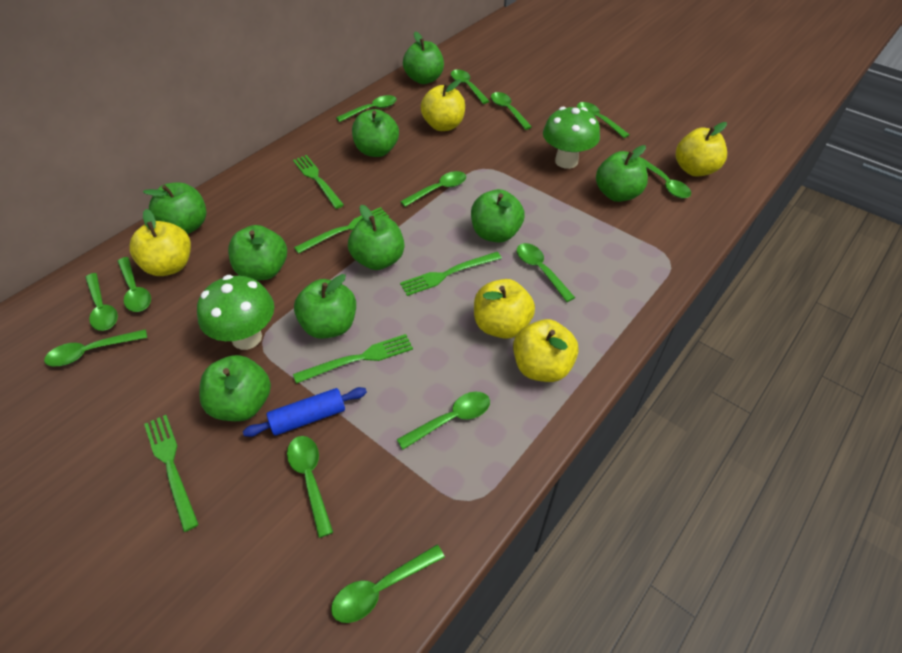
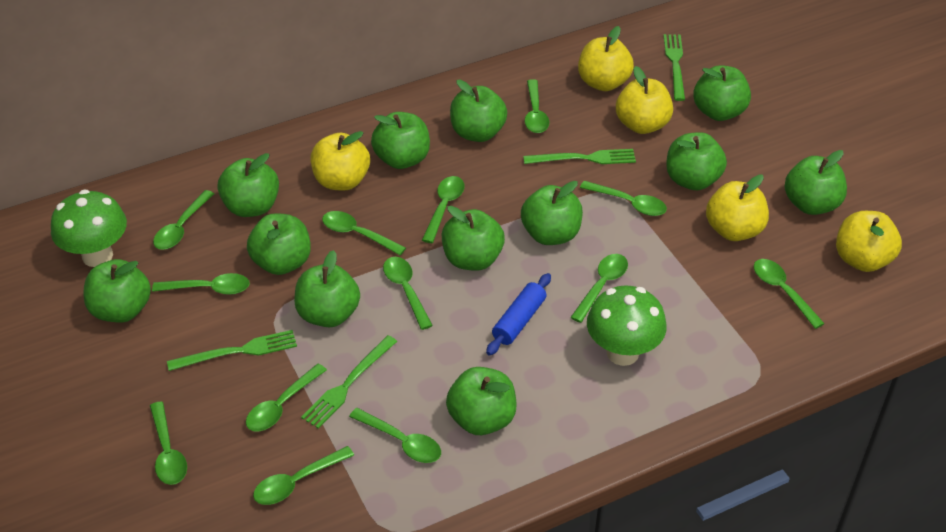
green apple: [143,182,206,234] [199,355,271,421] [228,225,287,280] [294,274,356,339] [348,205,404,270] [352,109,399,157] [403,32,444,84] [471,189,525,242] [596,145,648,202] = 9 -> [84,259,151,323] [217,153,279,217] [247,213,311,275] [294,250,360,327] [371,112,430,169] [442,206,505,271] [446,367,517,435] [450,80,507,142] [521,181,583,245] [666,132,727,190] [693,65,751,121] [785,150,847,215] = 12
green fork: [144,415,199,532] [293,155,344,209] [293,334,413,384] [294,207,389,254] [400,252,502,296] = 5 -> [167,330,297,371] [301,335,397,429] [523,149,636,164] [664,34,685,101] = 4

